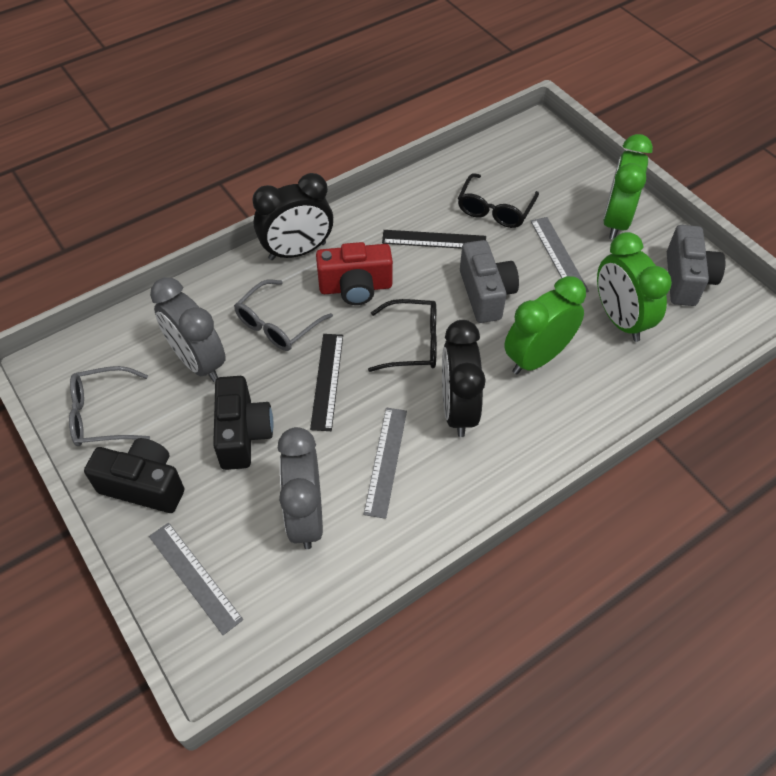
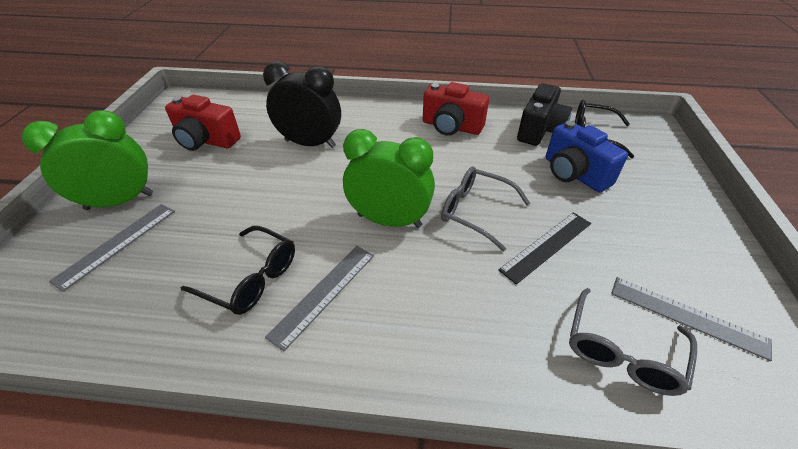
black camera: [84,438,184,513] [213,376,274,470] = 2 -> [517,83,572,146] = 1
black clock: [252,173,333,260] [442,320,486,437] = 2 -> [263,61,341,148] = 1
black ruler: [310,334,343,431] [382,230,486,249] = 2 -> [498,212,591,285] = 1
blue camera: none = 0 -> [546,121,628,193] = 1
green clock: [504,276,586,375] [597,232,672,342] [603,134,653,240] = 3 -> [22,110,153,210] [343,129,435,228] = 2
grey camera: [460,240,519,323] [667,225,725,306] = 2 -> none = 0
grey clock: [150,277,226,382] [278,427,323,549] = 2 -> none = 0
red camera: [316,242,393,305] = 1 -> [165,95,241,151] [423,82,489,136] = 2

